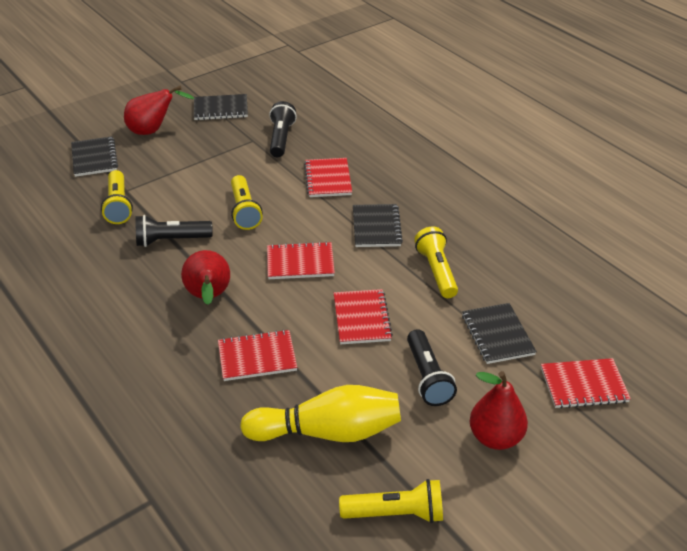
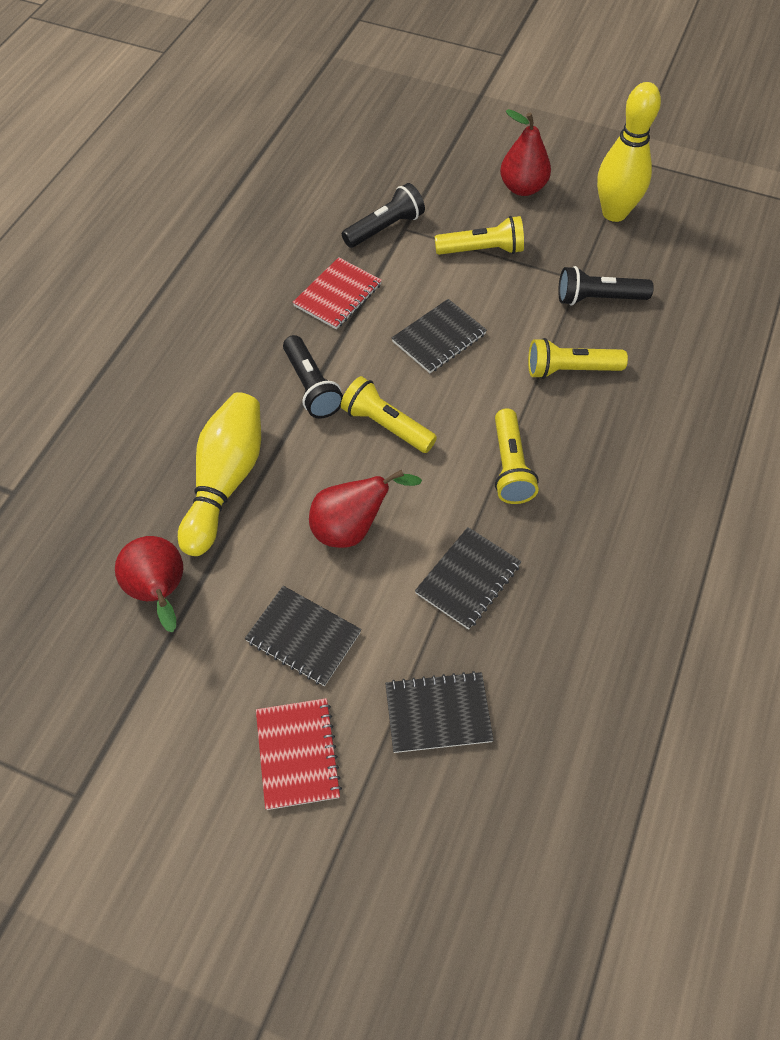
red notebook: [218,329,297,381] [267,241,335,279] [304,158,352,197] [334,289,393,344] [541,358,631,409] = 5 -> [256,698,342,810] [293,257,382,329] = 2
yellow bowling pin: [240,385,401,442] = 1 -> [178,392,261,556] [597,82,661,222] = 2

